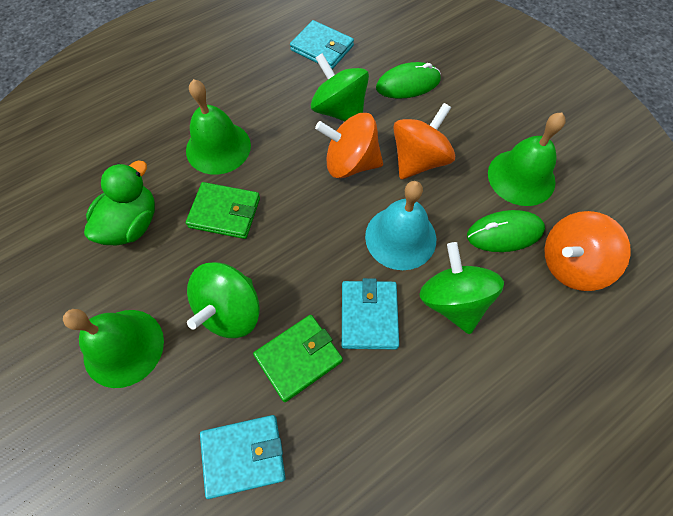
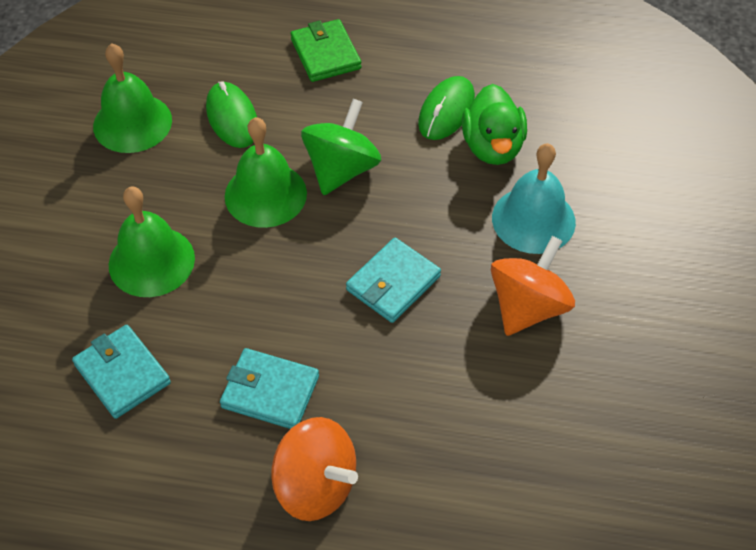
green spinning top: [187,262,260,338] [311,53,369,122] [420,242,504,334] = 3 -> [301,99,381,195] = 1
green wallet: [186,182,260,239] [253,315,343,402] = 2 -> [290,19,361,82] = 1
orange spinning top: [315,113,383,178] [393,103,455,179] [544,211,631,291] = 3 -> [271,417,358,521] [491,236,575,336] = 2

